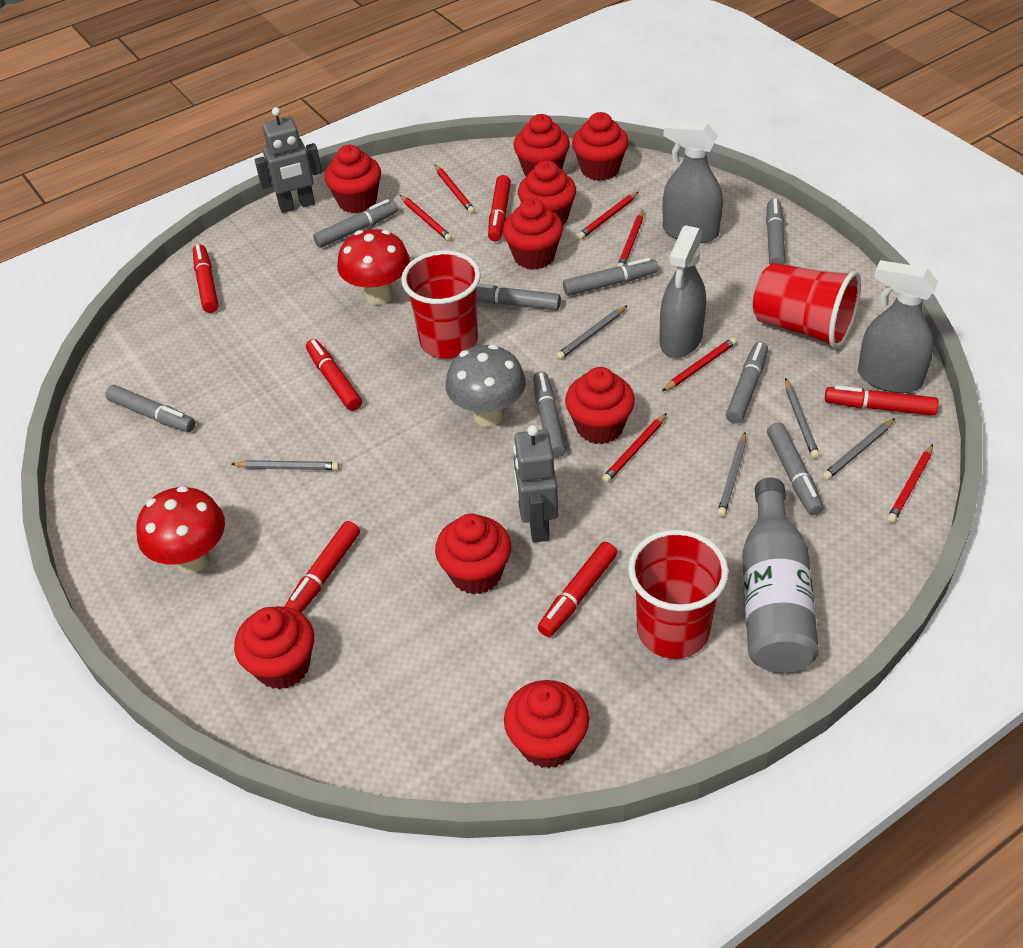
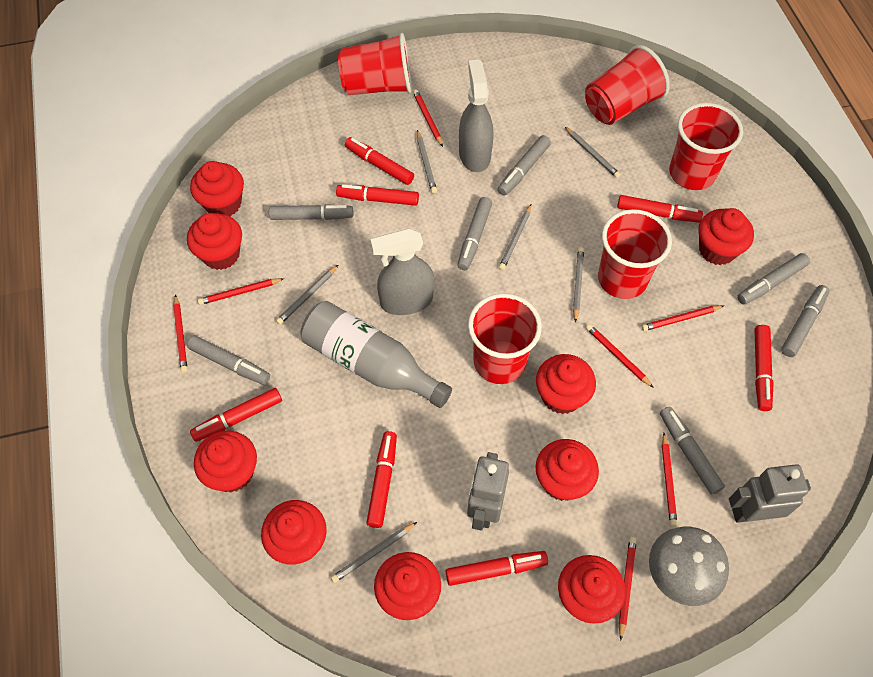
grey marker: [105,385,195,432] [313,199,398,248] [476,283,561,310] [533,371,566,458] [563,258,658,296] [726,342,768,423] [766,198,786,265] [767,422,823,515] = 8 -> [187,336,270,385] [269,204,353,220] [457,197,492,270] [498,135,551,196] [660,407,725,495] [737,253,810,305] [781,285,830,357] = 7
grey pencil: [231,460,339,470] [556,305,628,360] [717,432,746,517] [785,378,820,459] [822,418,895,480] = 5 -> [276,265,338,325] [331,522,417,583] [417,130,437,193] [499,205,531,270] [565,127,621,178] [573,247,584,323] = 6
grey spray bottle: [659,225,706,358] [663,121,723,243] [858,260,938,393] = 3 -> [370,229,434,315] [459,60,493,172] = 2
red cup: [401,250,481,359] [628,529,729,659] [753,263,861,349] = 3 -> [338,33,412,95] [468,293,542,384] [585,45,670,125] [598,209,672,299] [669,103,743,190] = 5
red marker: [193,244,218,313] [284,521,360,613] [306,339,362,411] [488,175,511,241] [538,542,617,637] [825,385,939,416] = 6 -> [190,388,282,442] [336,184,419,206] [345,137,414,185] [366,431,397,528] [446,551,548,586] [617,195,703,223] [755,325,774,411] = 7
red mushroom: [136,486,225,574] [337,229,410,305] = 2 -> none = 0

